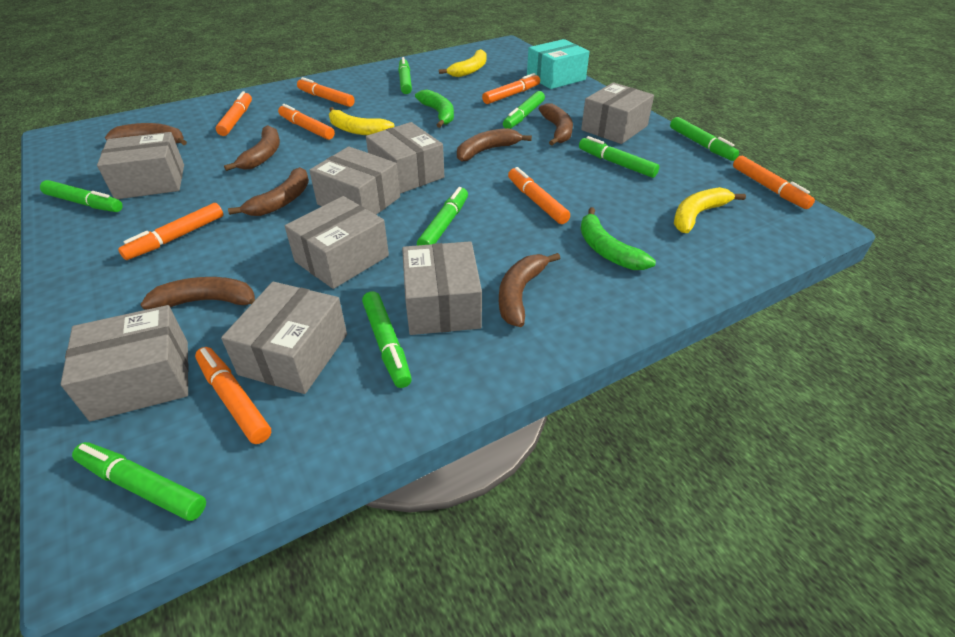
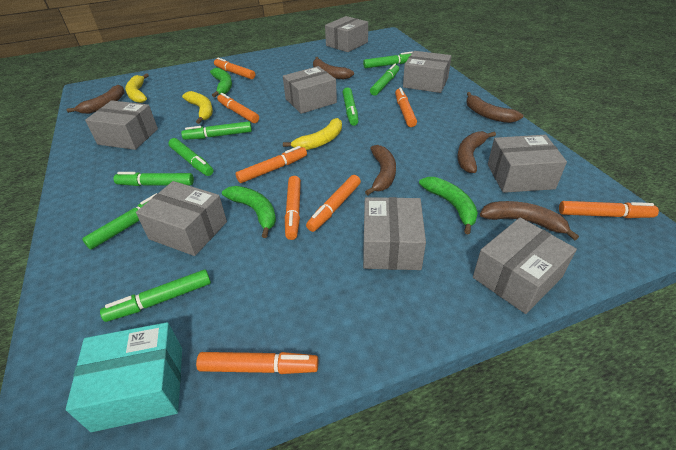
brown banana: [105,123,187,145] [140,277,255,310] [224,125,280,171] [228,167,309,216] [457,128,532,162] [499,253,560,327] [539,103,573,146] = 7 -> [66,85,125,114] [313,57,354,79] [365,145,396,195] [457,131,496,173] [466,92,523,123] [480,201,579,240] = 6
green banana: [415,90,454,128] [580,207,656,270] = 2 -> [210,68,232,97] [222,186,276,238] [419,177,478,235] = 3

